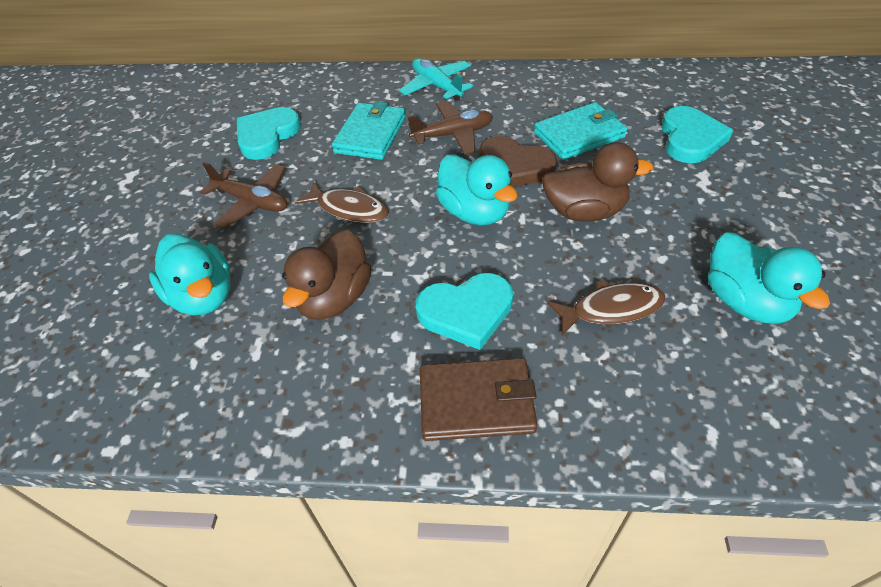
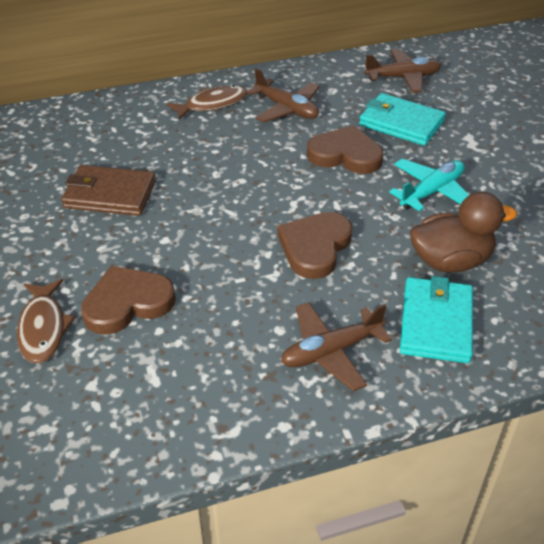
brown duck: [282,230,371,320] [542,142,653,222] = 2 -> [410,192,517,273] = 1
brown heart: [479,136,557,187] = 1 -> [81,266,176,335] [277,212,353,279] [307,125,383,174] = 3
brown plane: [200,162,287,229] [408,101,493,154] = 2 -> [247,68,320,123] [281,302,392,391] [364,49,441,93] = 3
turquoise duck: [149,233,231,315] [436,154,518,225] [708,233,830,324] = 3 -> none = 0
turquoise heart: [237,107,301,160] [416,273,513,350] [661,106,733,163] = 3 -> none = 0

